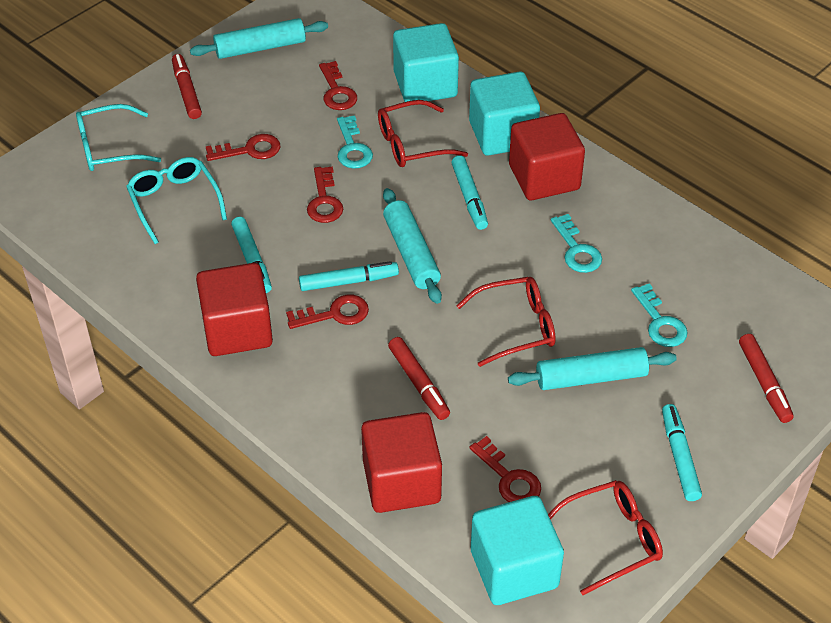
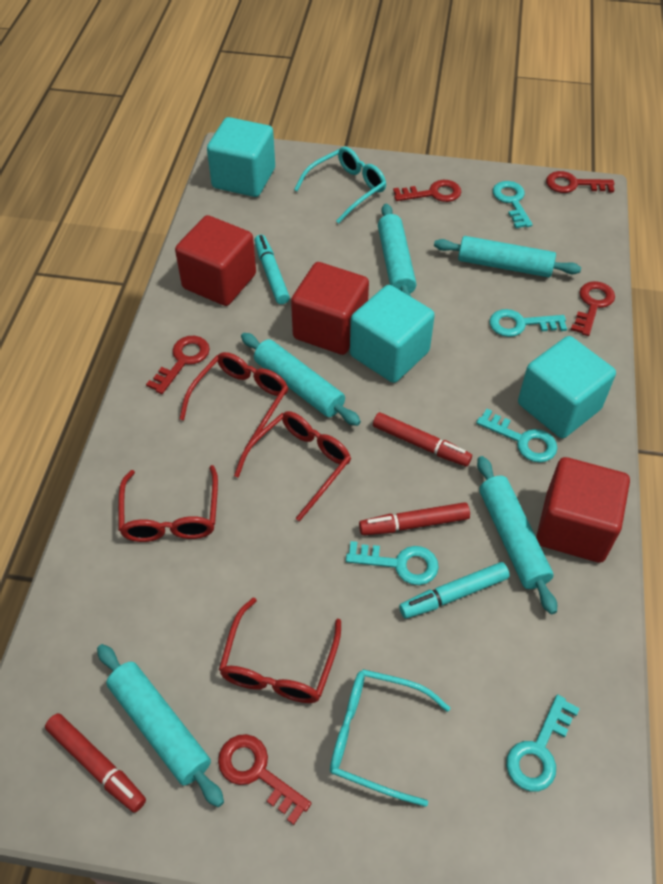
red glasses: [378,100,468,167] [456,277,556,367] [548,480,663,595] = 3 -> [118,465,218,542] [179,352,289,449] [219,597,341,703] [234,411,351,521] = 4
turquoise key: [337,115,373,168] [551,214,602,273] [631,283,688,347] = 3 -> [346,541,439,585] [476,409,558,463] [490,309,567,337] [493,181,533,228] [506,695,580,791] = 5
turquoise marker: [231,217,272,293] [299,261,399,291] [451,155,488,230] [662,404,702,501] = 4 -> [254,235,290,304] [399,562,510,619] = 2
turquoise rolling pin: [190,18,328,59] [383,188,442,304] [508,347,677,390] = 3 -> [97,644,224,807] [241,333,361,426] [378,204,416,297] [434,236,581,277] [477,456,557,614] = 5

